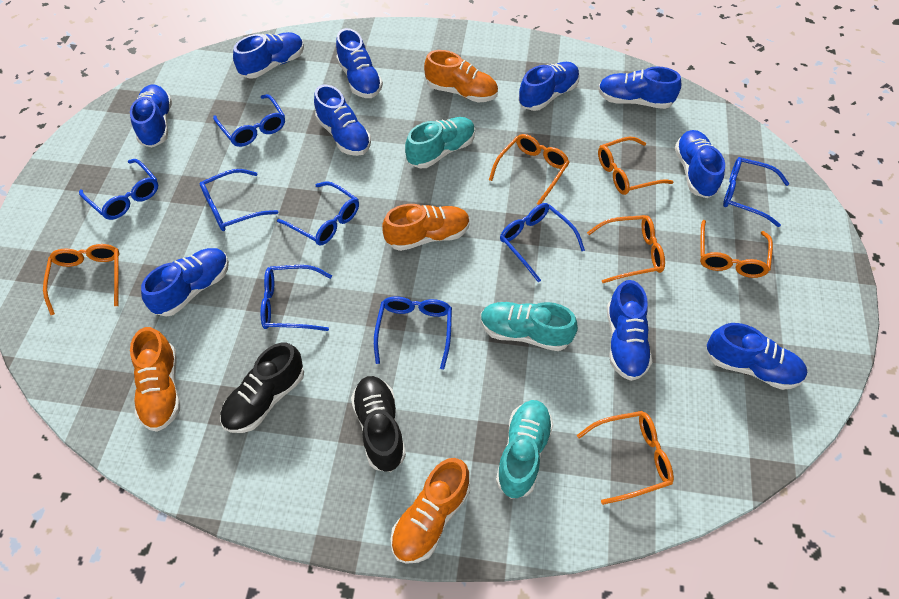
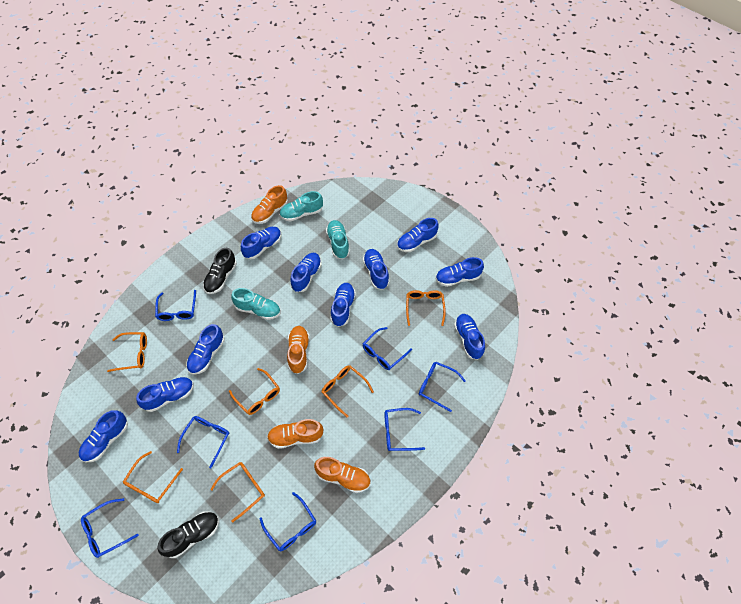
blue glasses: [79,159,158,220] [199,169,278,231] [213,94,285,147] [261,265,332,331] [277,181,359,246] [374,296,452,370] [500,203,585,282] [723,157,789,227] = 8 -> [81,498,139,558] [155,290,196,321] [177,416,229,468] [260,492,316,551] [363,327,412,370] [384,408,425,451] [419,362,466,412] = 7

